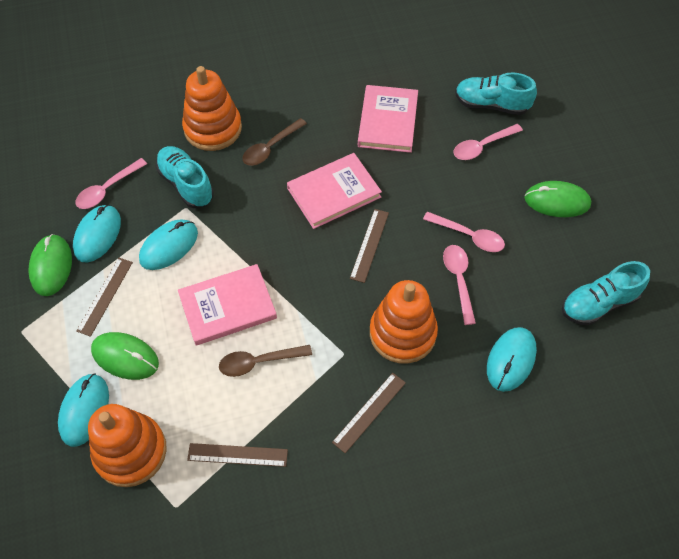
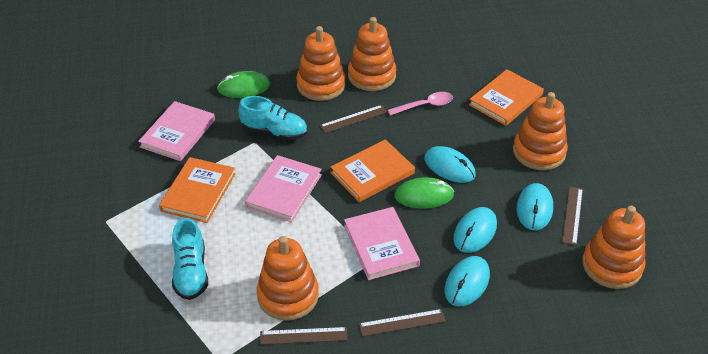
brown spoon: [219,345,312,377] [242,118,307,166] = 2 -> none = 0
green mouse: [28,234,72,296] [91,332,159,380] [525,181,591,217] = 3 -> [217,71,270,98] [394,177,454,209] = 2
orange book: none = 0 -> [159,157,236,223] [330,139,415,202] [469,69,544,126] = 3
orange stacking toy: [88,404,167,487] [182,66,242,151] [370,280,438,364] = 3 -> [257,236,319,321] [297,26,346,101] [348,17,396,91] [513,92,568,170] [582,206,646,289] = 5
pink spoon: [76,158,147,209] [423,212,505,252] [443,245,476,325] [454,124,523,160] = 4 -> [388,92,453,116] = 1
turquoise shoe: [155,146,214,208] [455,72,537,115] [562,261,650,326] = 3 -> [172,218,208,300] [238,96,307,140] = 2

